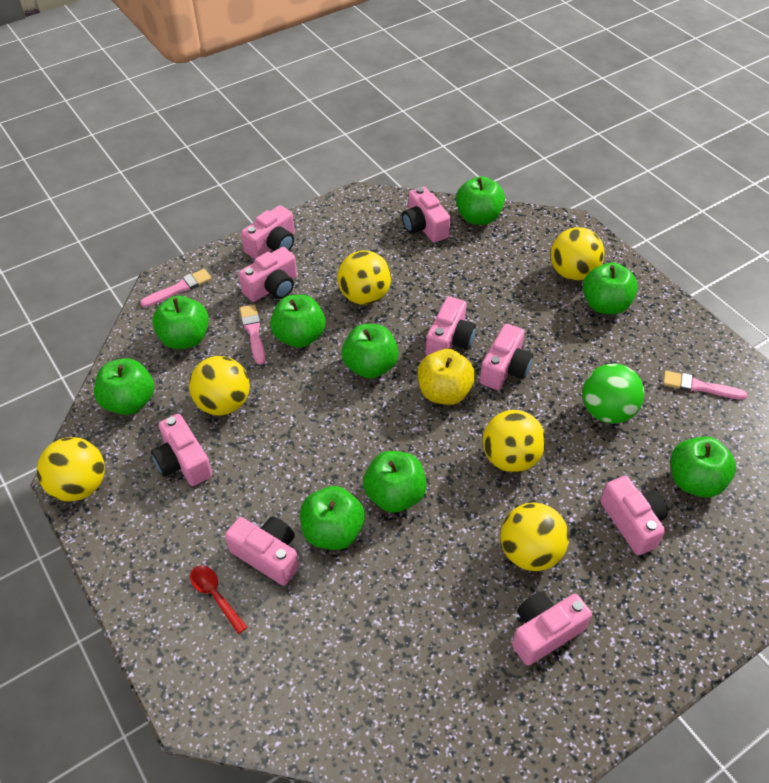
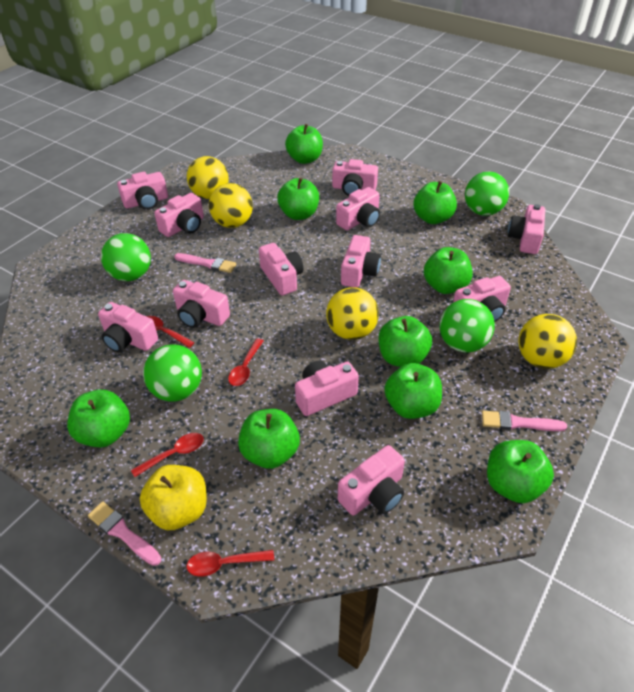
green ball: [582,363,644,424] = 1 -> [101,233,151,281] [143,344,202,402] [440,299,495,352] [465,172,509,216] = 4
pink camera: [151,414,212,486] [225,517,299,586] [239,247,297,302] [241,205,295,259] [402,187,451,243] [426,296,476,356] [480,324,533,390] [512,591,592,666] [600,476,668,555] = 9 -> [98,302,158,352] [117,172,168,210] [154,193,204,237] [173,280,230,328] [259,243,304,295] [295,361,359,416] [332,159,378,196] [336,187,380,230] [338,445,405,515] [341,235,381,288] [453,276,511,322] [508,204,545,254] = 12
red spoon: [190,565,247,634] = 1 -> [131,433,204,477] [146,316,194,348] [186,550,274,577] [228,338,264,386] = 4
yellow ball: [37,437,105,501] [189,356,250,415] [337,250,391,305] [483,410,546,472] [500,502,569,571] [551,227,605,280] = 6 -> [187,156,229,199] [209,183,253,228] [326,287,379,340] [518,314,577,369] = 4

